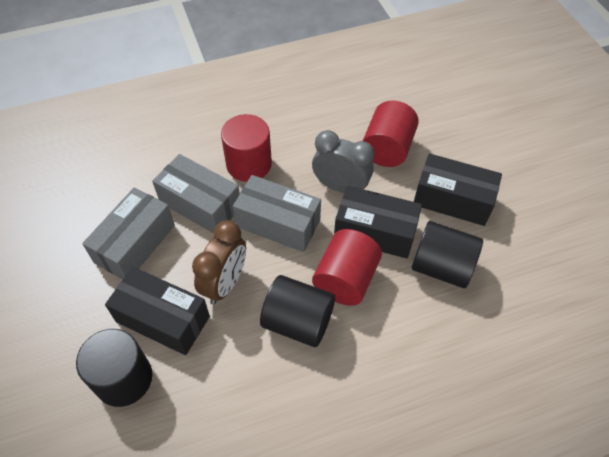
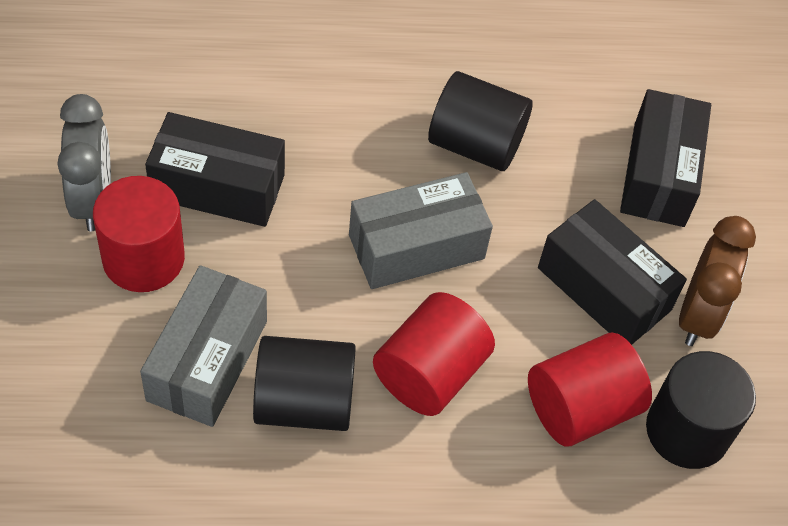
grey box: [82,188,175,279] [152,154,240,233] [233,175,321,252] = 3 -> [140,265,267,427] [349,172,493,289] = 2

